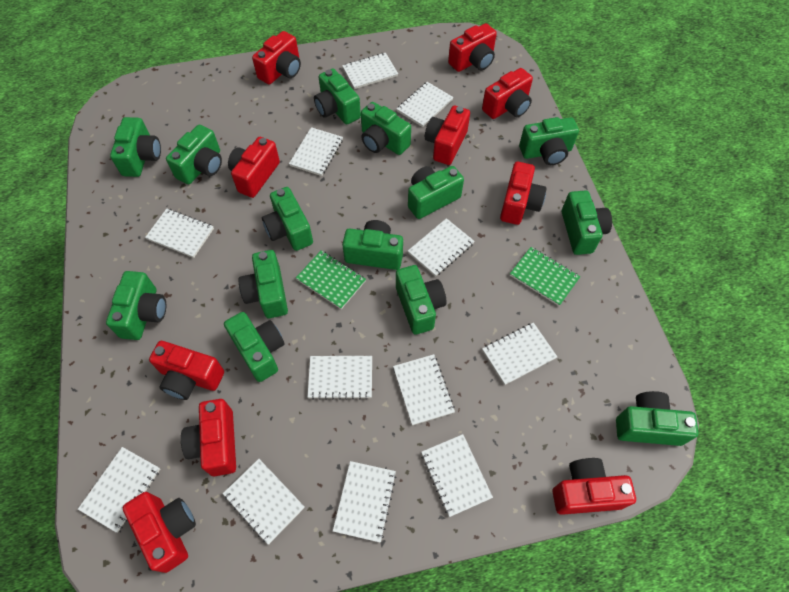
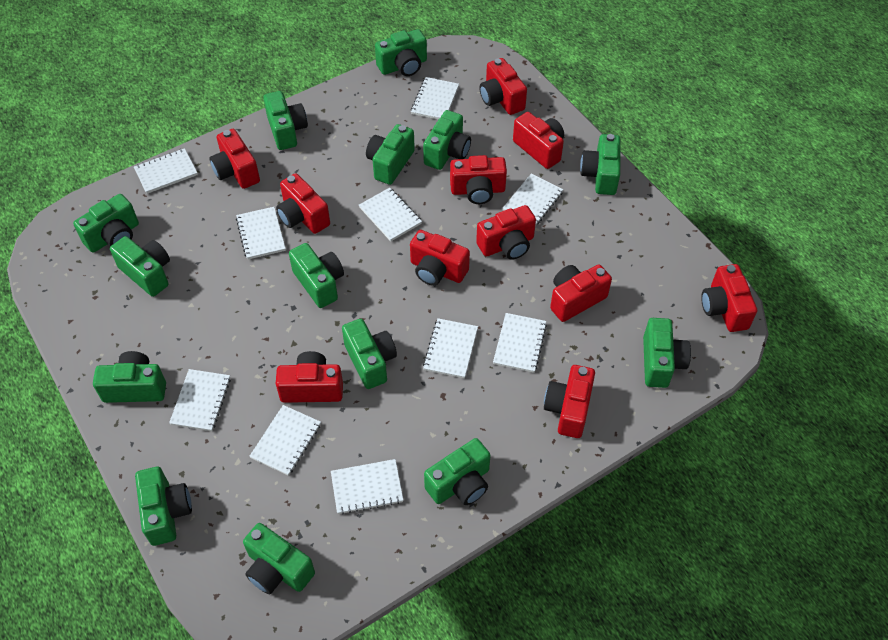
green notebook: [296,250,366,309] [510,247,580,306] = 2 -> none = 0
red camera: [123,492,196,573] [149,341,224,400] [181,399,236,477] [228,137,280,198] [252,31,301,85] [425,105,470,165] [448,23,497,72] [482,68,533,119] [500,162,546,225] [552,458,636,515] = 10 -> [210,129,260,189] [276,173,330,234] [276,351,343,403] [410,230,470,286] [450,155,507,204] [476,205,536,260] [479,58,527,115] [513,112,564,169] [544,365,595,438] [550,265,612,322] [701,264,757,332] = 11
white notebook: [78,447,160,532] [145,209,214,258] [223,459,305,544] [289,127,343,176] [307,356,372,400] [333,461,397,543] [342,53,398,89] [393,354,455,426] [396,82,454,127] [408,218,475,277] [421,434,493,517] [482,323,557,385] = 12 -> [134,148,198,194] [169,369,231,431] [236,207,286,260] [249,405,321,476] [331,459,403,514] [359,188,422,242] [411,77,459,120] [423,318,478,378] [493,313,547,373] [503,174,564,226] = 10

